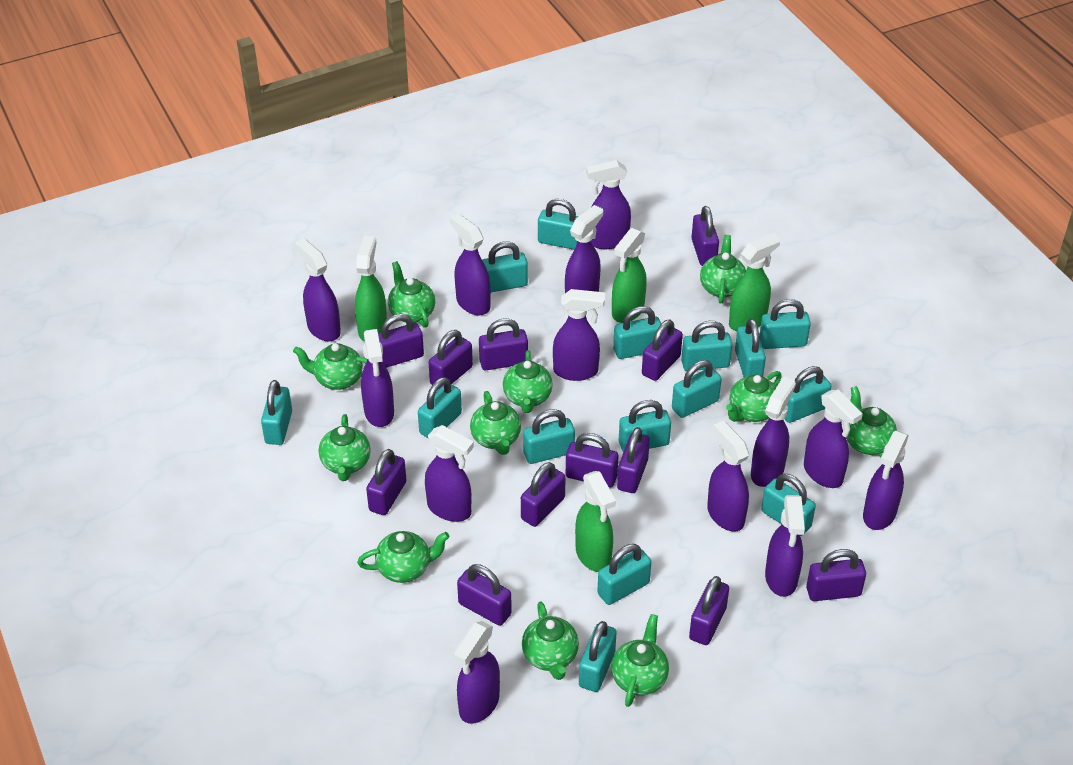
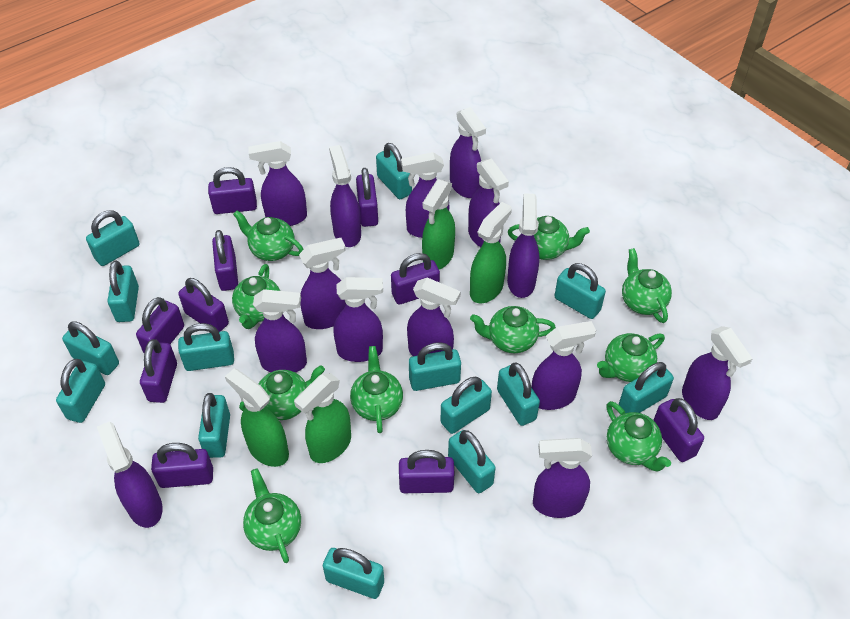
green teapot: [293,343,367,390] [319,414,371,481] [357,531,449,583] [388,261,435,328] [470,391,521,455] [503,350,553,413] [522,602,579,680] [611,614,669,707] [700,235,746,304] [726,371,782,422] [846,386,897,458] = 11 -> [232,264,280,329] [233,210,304,261] [239,365,325,420] [243,468,301,563] [350,346,403,433] [470,306,556,353] [508,216,590,260] [597,333,665,382] [607,401,671,472] [622,248,672,323] = 10
purple padlock: [366,449,406,515] [378,314,424,368] [429,330,473,389] [457,564,512,626] [479,319,528,370] [521,462,566,527] [566,433,618,487] [617,427,650,493] [642,320,683,381] [689,576,729,645] [691,206,719,266] [806,549,866,601] = 12 -> [136,297,184,353] [140,339,177,403] [151,443,213,488] [178,278,229,332] [208,167,257,214] [212,230,238,291] [356,168,378,227] [391,253,440,304] [399,450,454,493] [653,398,704,462] = 10
purple spray bottle: [295,238,341,341] [361,329,394,427] [425,425,474,522] [450,213,491,315] [453,621,500,724] [553,289,605,381] [565,205,603,293] [586,160,631,249] [707,421,749,532] [751,377,796,487] [765,495,805,597] [804,390,863,488] [863,431,909,530] = 13 -> [97,421,163,528] [248,141,307,226] [253,289,307,372] [299,238,346,329] [329,145,361,247] [333,277,383,362] [401,152,449,238] [407,278,461,356] [450,107,486,198] [468,158,509,247] [507,193,539,298] [531,321,596,410] [533,438,592,518] [682,326,752,420] = 14
turquoise padlock: [261,380,292,445] [418,377,462,439] [482,241,528,292] [523,409,575,464] [538,199,579,250] [579,621,617,692] [597,544,651,605] [613,306,661,359] [619,400,671,452] [672,360,722,418] [681,321,732,371] [735,319,766,377] [759,299,811,349] [761,474,816,536] [784,366,831,423] = 15 -> [56,359,105,423] [62,321,119,375] [86,210,140,266] [107,261,139,322] [178,323,234,371] [198,393,230,458] [323,548,384,599] [376,143,412,199] [409,342,461,391] [440,377,492,434] [448,430,496,493] [497,362,540,426] [554,263,606,319] [619,362,674,413] = 14

